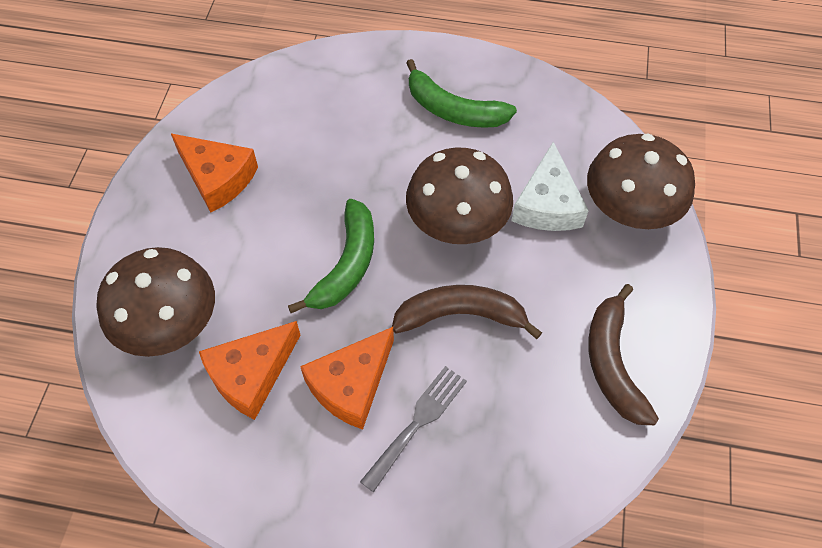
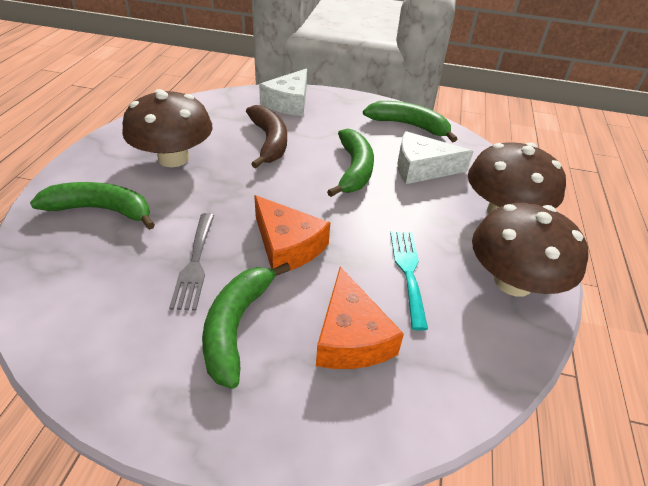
brown banana: [392,285,542,339] [588,284,659,425] = 2 -> [246,105,287,168] = 1
green banana: [288,199,374,313] [406,59,517,128] = 2 -> [30,182,155,230] [202,263,291,389] [327,129,374,197] [363,101,457,142] = 4
orange cheese: [171,134,258,213] [199,321,301,420] [300,327,394,430] = 3 -> [254,195,330,271] [316,267,404,369] = 2
turquoise fork: none = 0 -> [390,232,428,331] = 1
white cheese: [511,142,589,231] = 1 -> [259,68,307,116] [397,131,474,184] = 2

